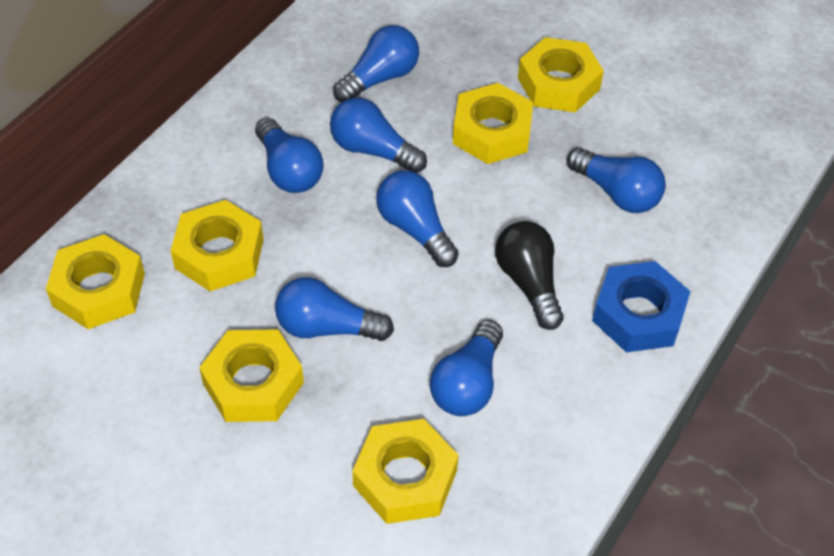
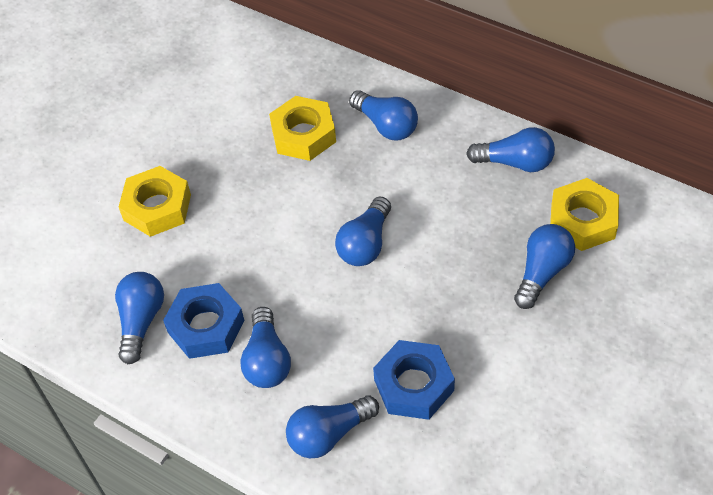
black light bulb: [495,221,564,330] = 1 -> none = 0
blue nut: [592,261,691,352] = 1 -> [163,283,244,359] [373,340,455,420] = 2
yellow nut: [46,234,145,329] [171,200,264,292] [199,330,304,422] [352,419,459,524] [453,83,533,164] [518,37,604,112] = 6 -> [119,166,191,237] [269,96,336,161] [550,178,619,251] = 3

